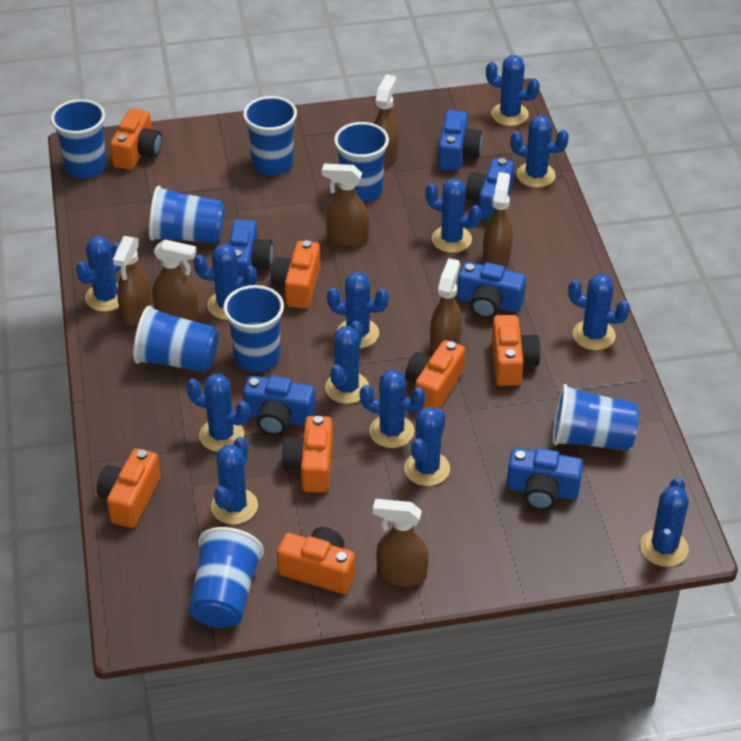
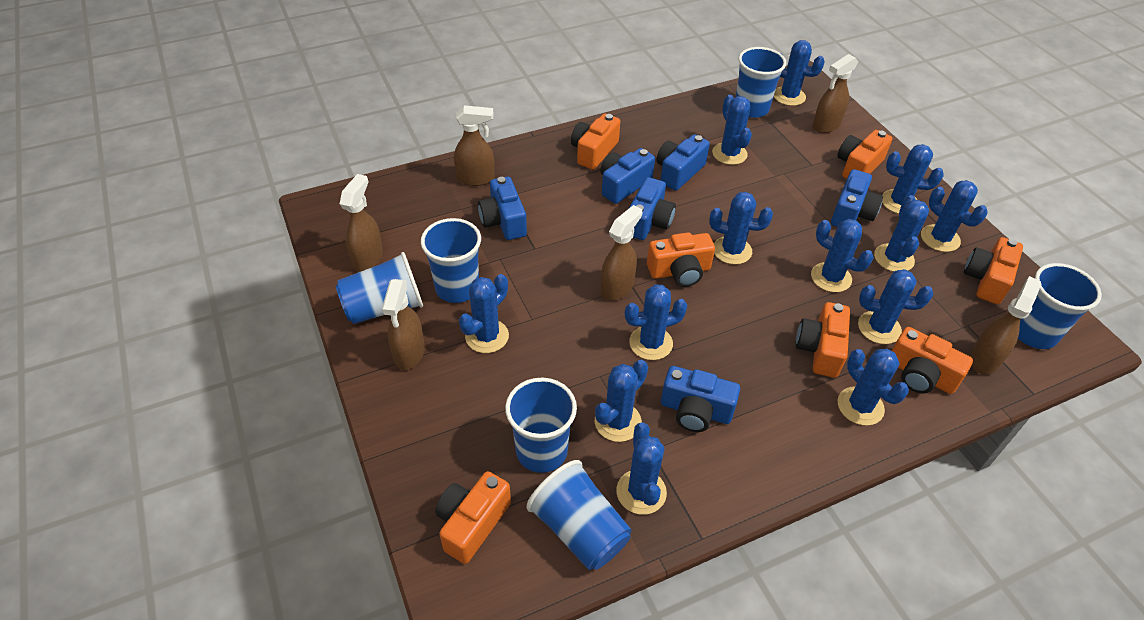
blue cup: [51,99,106,178] [133,305,219,373] [149,186,225,244] [189,527,264,628] [223,285,284,372] [243,96,297,175] [334,122,389,202] [553,384,639,451] = 8 -> [336,252,423,324] [421,218,481,303] [505,378,577,473] [527,460,632,570] [735,47,786,118] [1018,263,1102,349] = 6
brown spray bottle: [113,236,152,326] [152,239,199,321] [322,164,369,247] [373,499,429,587] [374,74,399,168] [430,258,462,355] [483,172,513,267] = 7 -> [340,174,383,272] [382,279,425,370] [454,105,495,186] [601,205,642,301] [813,54,858,133] [970,276,1041,375] = 6

